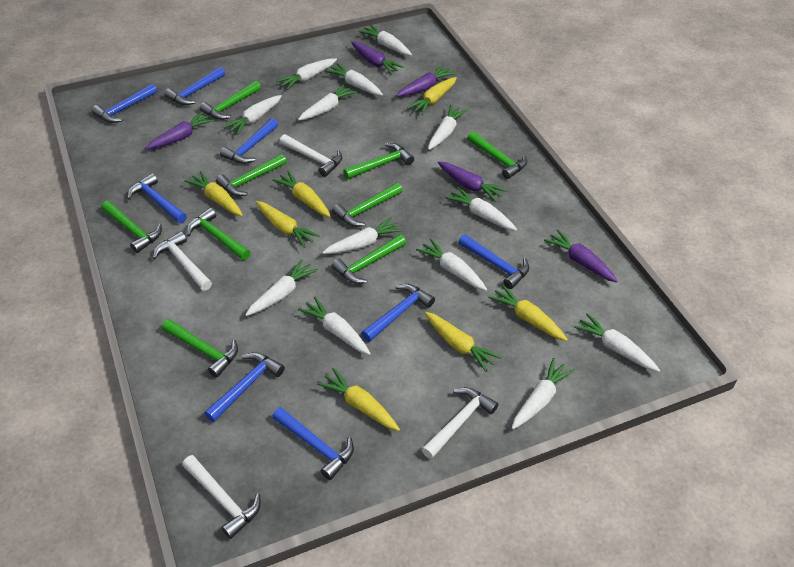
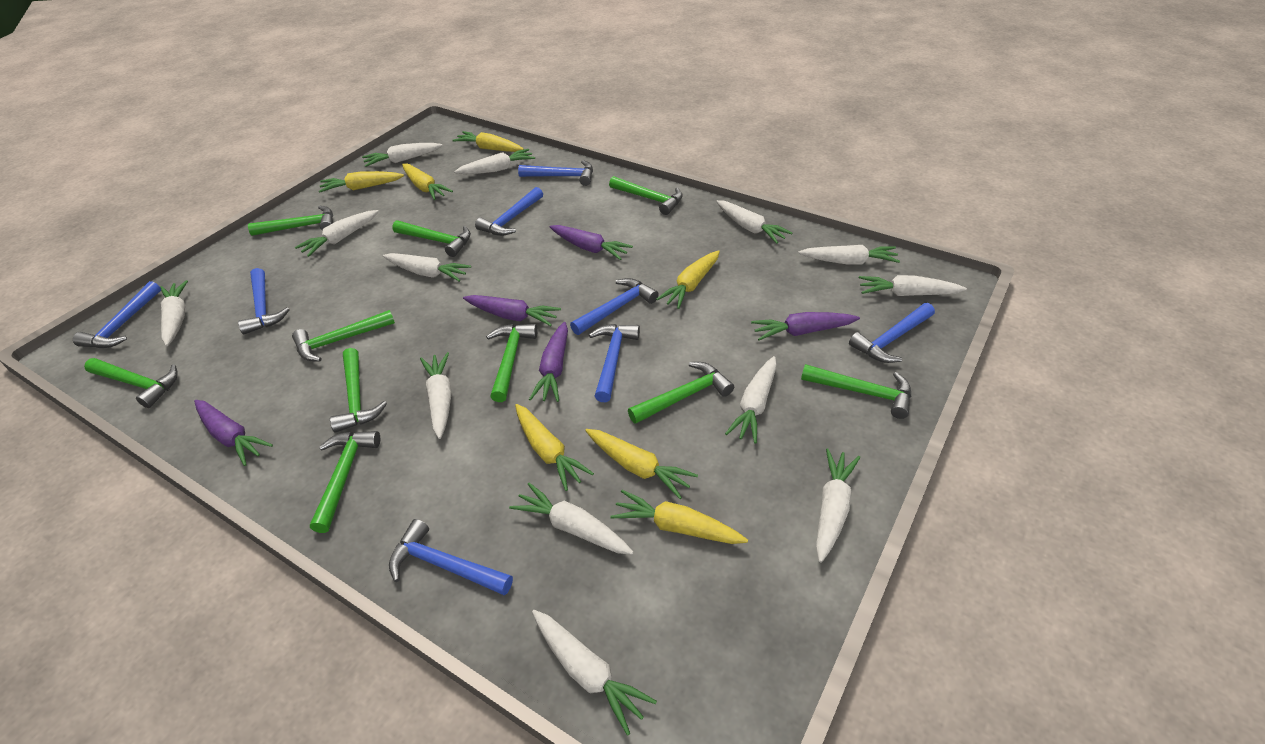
green hammer: [101,201,162,253] [162,319,238,378] [187,208,251,260] [200,81,261,120] [216,154,287,196] [332,183,403,227] [332,235,406,284] [343,143,414,179] [467,131,527,179] = 9 -> [84,358,178,408] [248,206,333,236] [292,310,395,362] [310,431,380,533] [330,348,387,433] [392,220,471,257] [486,324,538,402] [609,176,683,215] [628,362,734,424] [801,364,911,419] = 10
white hammer: [153,231,212,291] [182,455,261,539] [280,134,342,177] [422,387,498,459] = 4 -> none = 0

